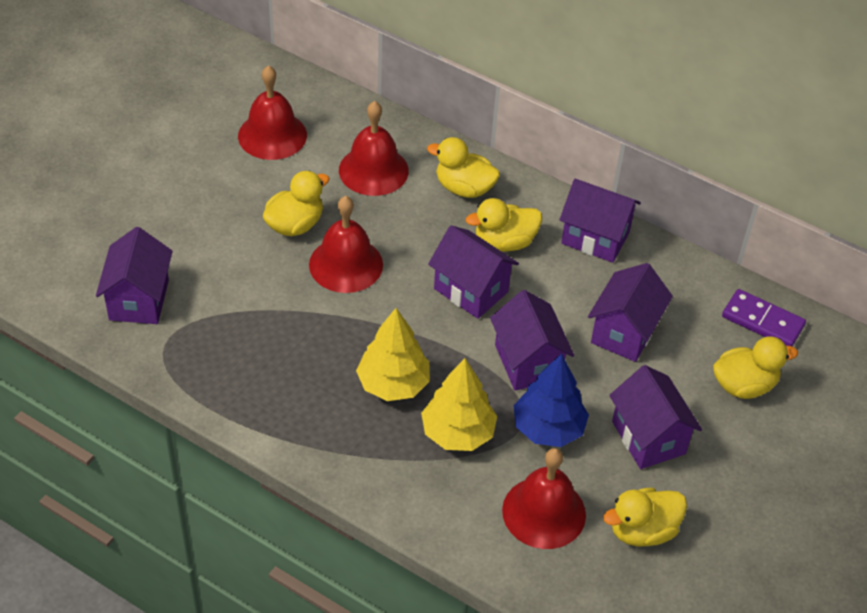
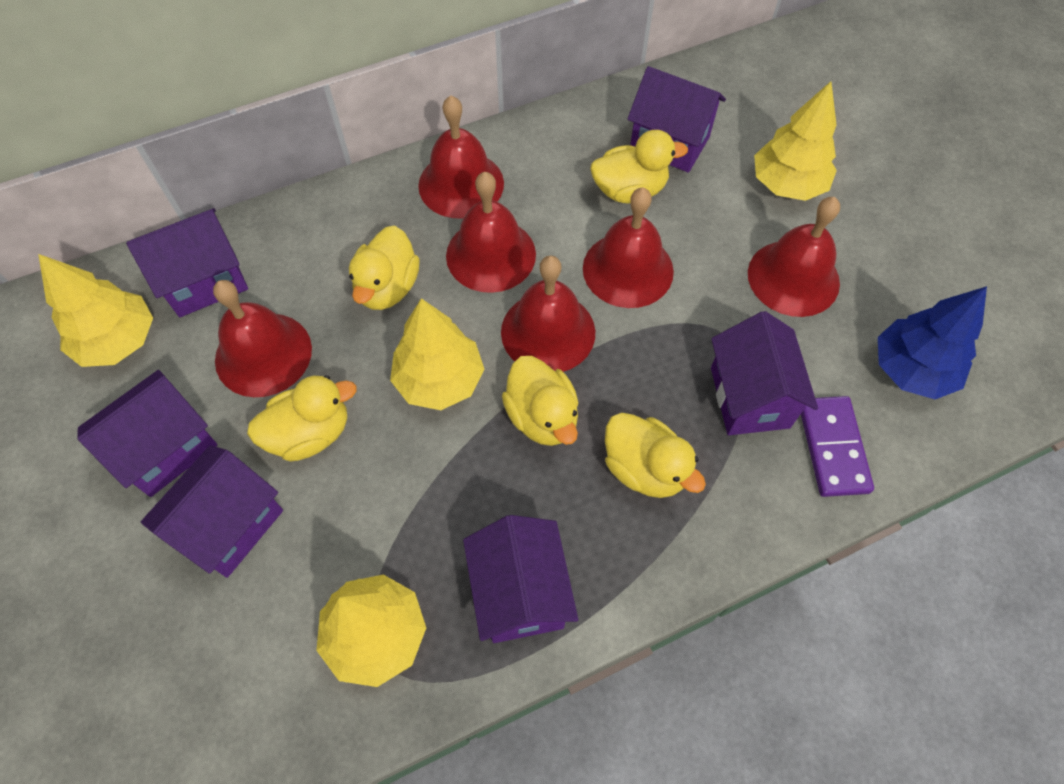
red bell: [238,65,307,160] [309,196,383,293] [339,101,409,196] [502,448,586,549] = 4 -> [213,280,312,397] [418,96,504,219] [446,172,536,293] [501,255,595,372] [583,188,674,308] [748,197,840,317] = 6
yellow tree: [356,308,430,401] [421,358,497,451] = 2 -> [38,254,153,367] [316,575,426,687] [390,298,484,410] [754,81,837,201] = 4

